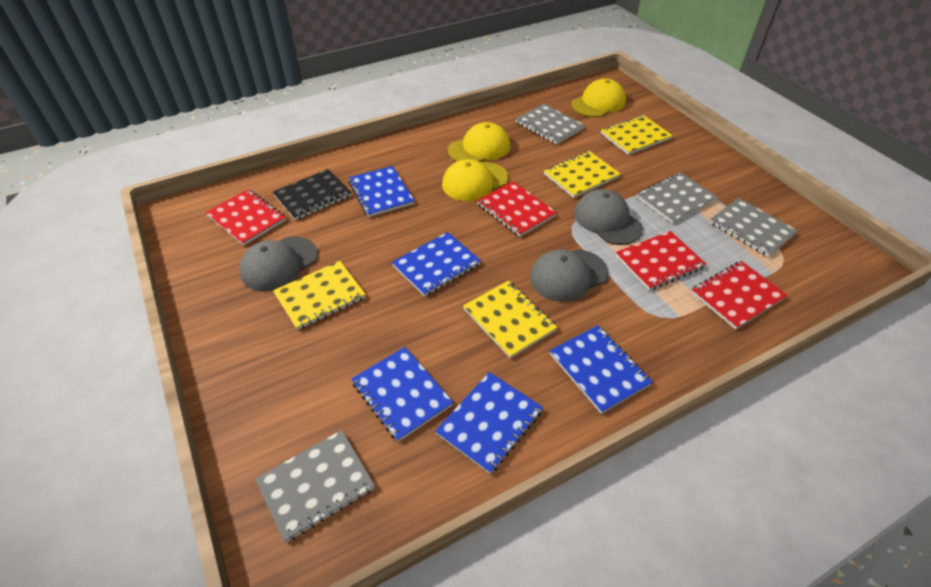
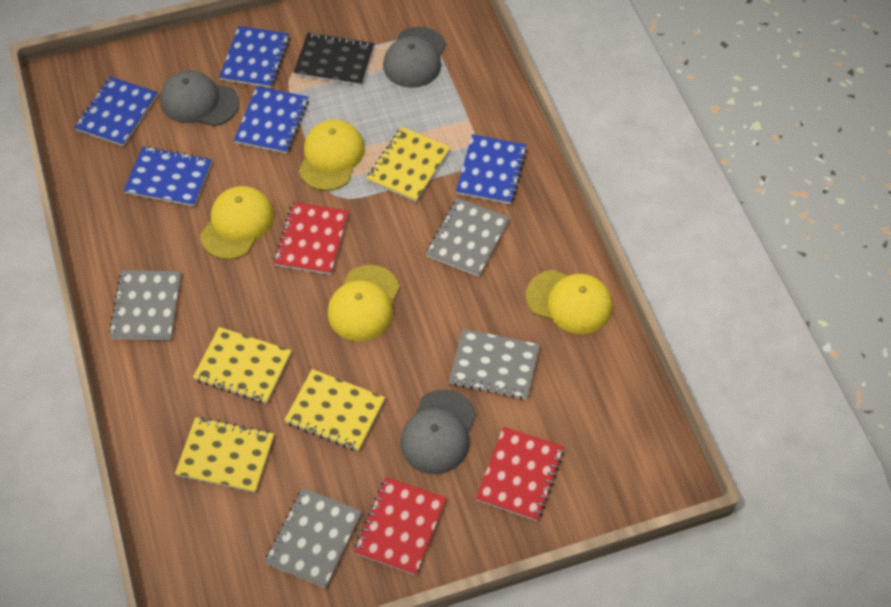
red notebook: [205,189,286,246] [477,181,557,237] [616,231,706,290] [691,261,788,330] = 4 -> [273,202,349,275] [354,477,447,575] [476,427,564,521] = 3
yellow cap: [442,159,508,201] [448,122,510,162] [571,78,626,117] = 3 -> [200,186,274,259] [299,120,365,191] [328,265,400,341] [526,270,613,334] = 4

